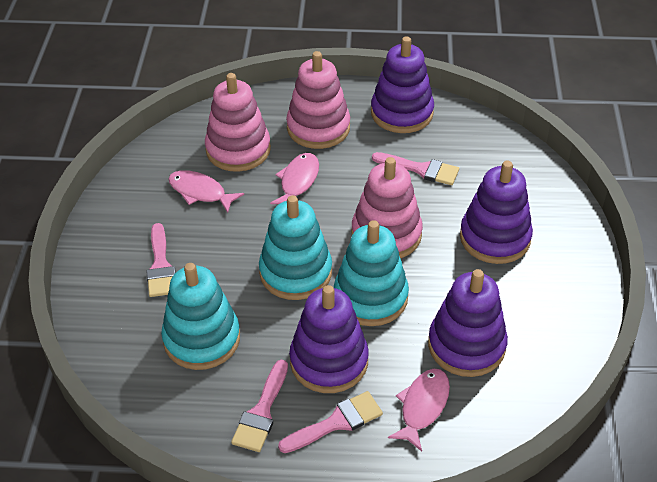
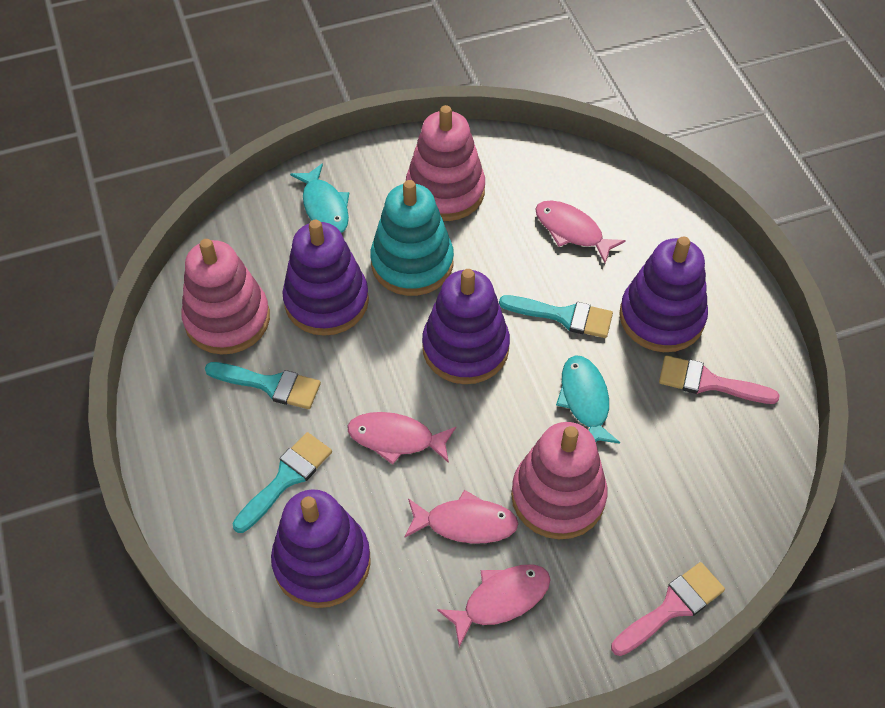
pink brush: [147,223,176,297] [231,360,288,452] [278,391,383,453] [372,152,459,185] = 4 -> [611,562,725,656] [659,355,780,404] = 2
pink fish: [168,170,244,213] [270,153,319,204] [388,369,450,451] = 3 -> [347,412,456,465] [405,490,518,543] [437,564,551,647] [535,200,626,263] = 4
turquoise brush: none = 0 -> [205,362,321,409] [233,432,332,533] [499,295,613,338] = 3
turquoise fish: none = 0 -> [290,163,349,233] [556,355,620,444] = 2
turquoise stacking toy: [161,263,240,370] [259,195,332,300] [334,220,409,326] = 3 -> [370,180,454,296] = 1

